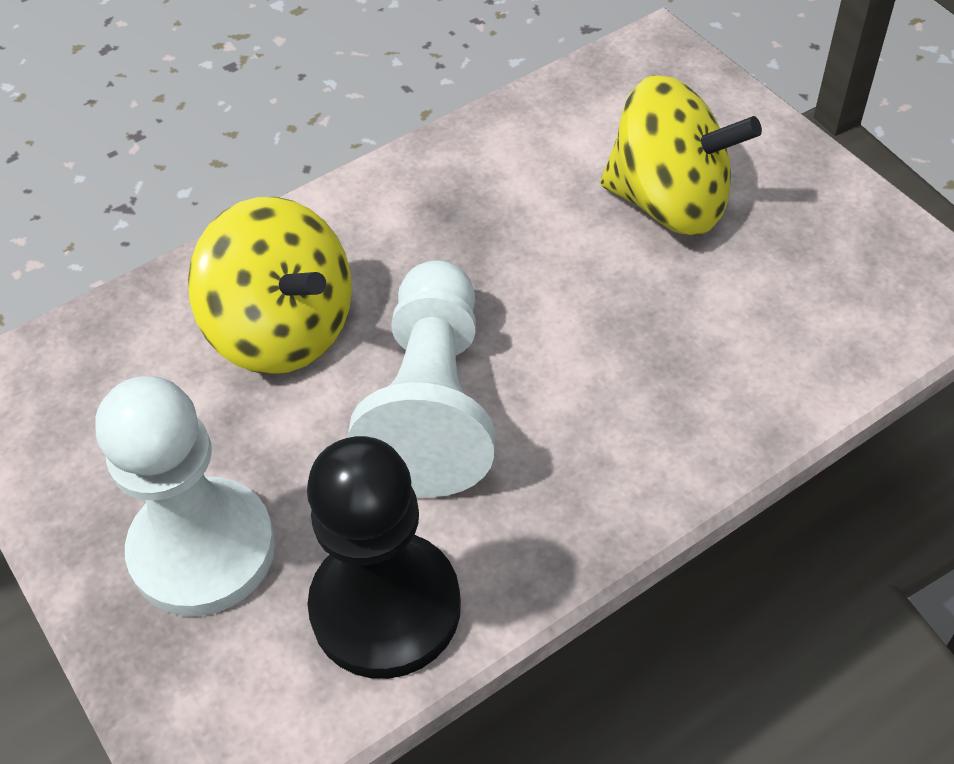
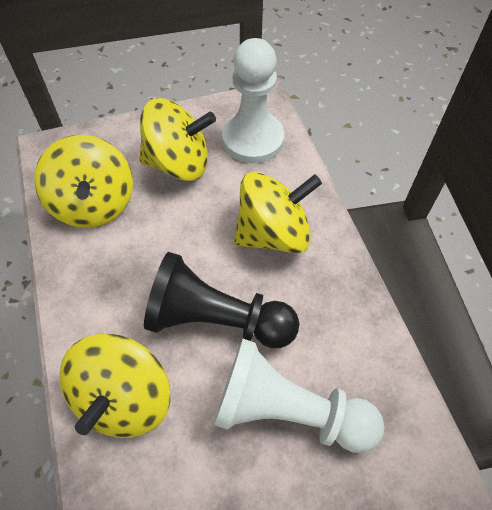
yellow spinning top: [188,197,352,374] [600,75,762,235] = 2 -> [34,135,133,228] [59,333,170,438] [140,98,216,181] [234,172,322,254] = 4

